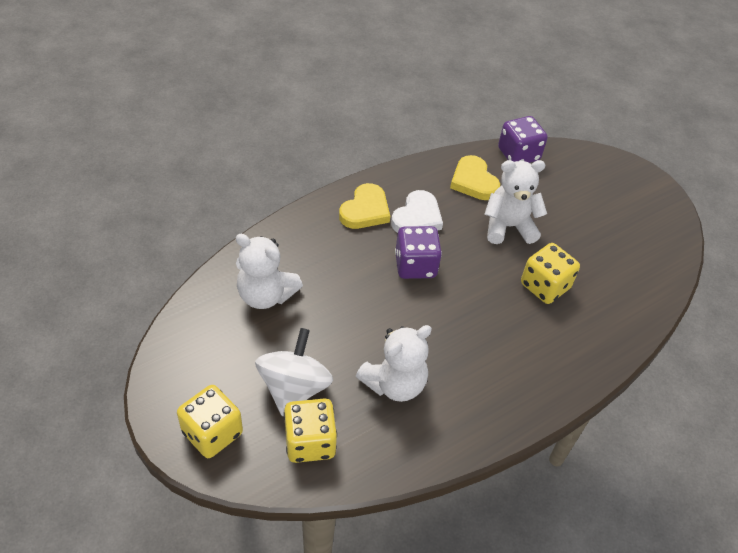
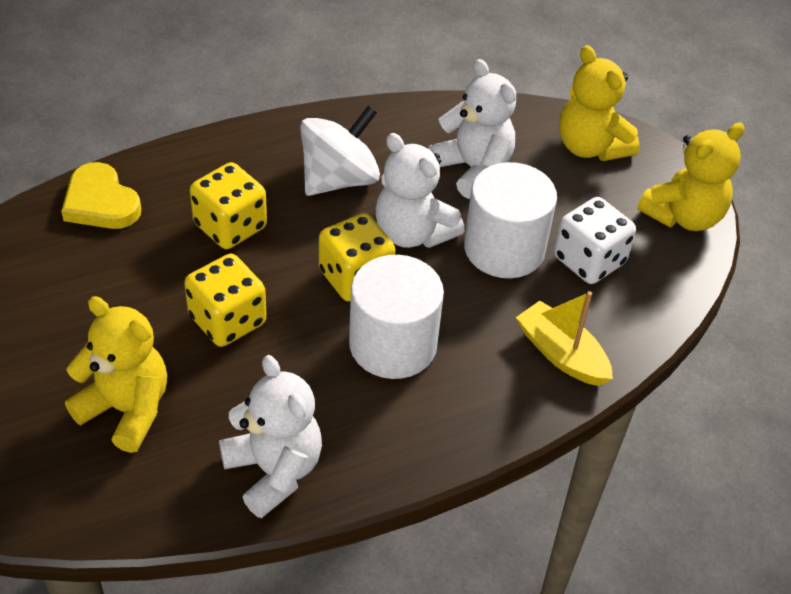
purple dice: [395,226,442,279] [498,116,548,163] = 2 -> none = 0
white cylinder: none = 0 -> [349,255,444,379] [464,162,557,278] = 2
white dice: none = 0 -> [554,197,636,284] = 1
white heart: [391,190,443,233] = 1 -> none = 0
yellow boat: none = 0 -> [516,291,613,386] = 1
yellow heart: [339,183,390,229] [450,155,500,200] = 2 -> [61,162,141,229] = 1
yellow teddy bear: none = 0 -> [65,296,167,453] [559,45,640,161] [637,122,745,231] = 3

